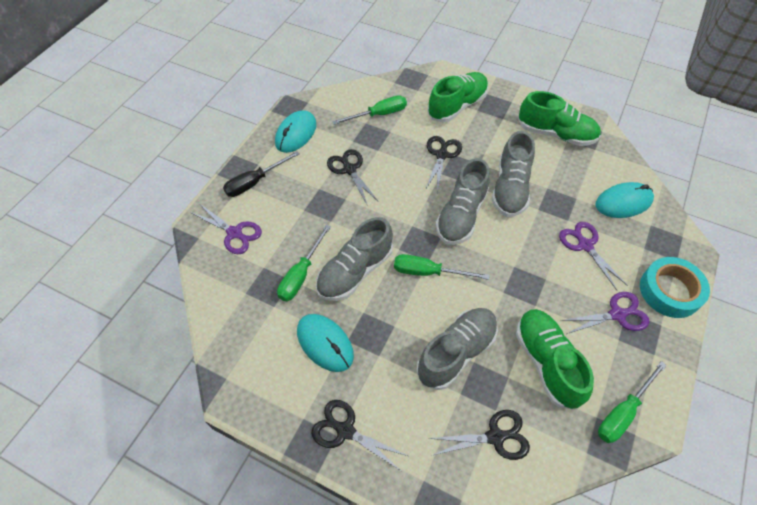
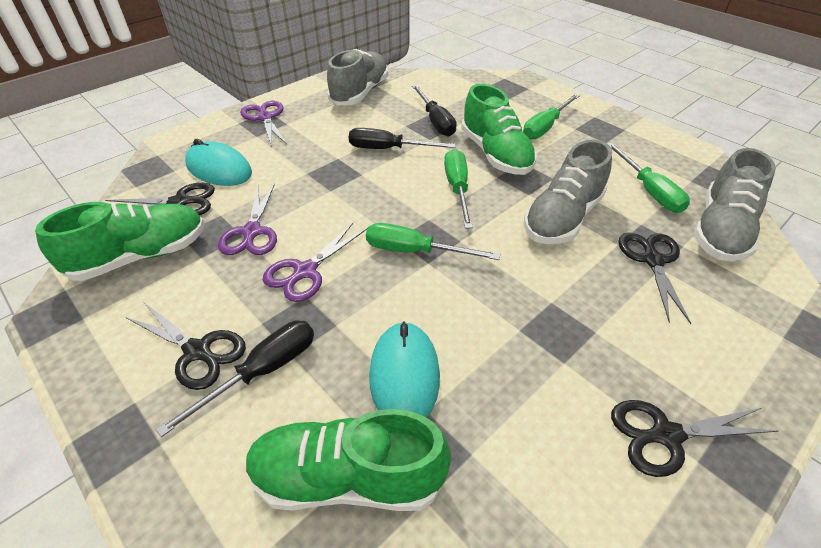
black screwdriver: [223,151,300,197] = 1 -> [156,320,314,437] [349,128,456,149] [412,84,457,136] = 3
grey shoe: [316,217,393,301] [417,308,498,390] [436,158,490,245] [492,131,535,217] = 4 -> [327,49,388,105] [524,140,612,244] [693,148,776,261] = 3
turquoise mouse: [275,110,316,153] [297,314,354,372] [595,182,654,218] = 3 -> [185,139,252,186] [369,321,440,418] = 2
turquoise tape: [640,257,710,318] = 1 -> none = 0

